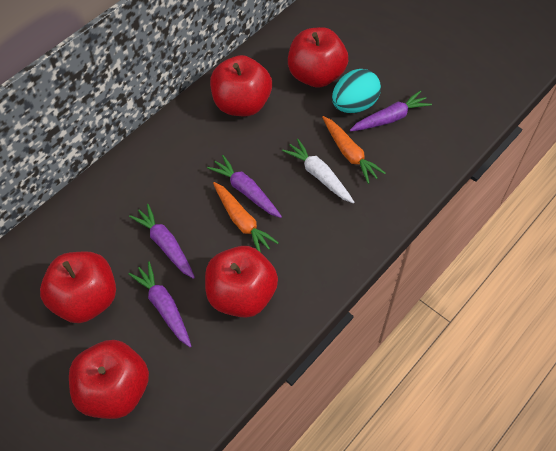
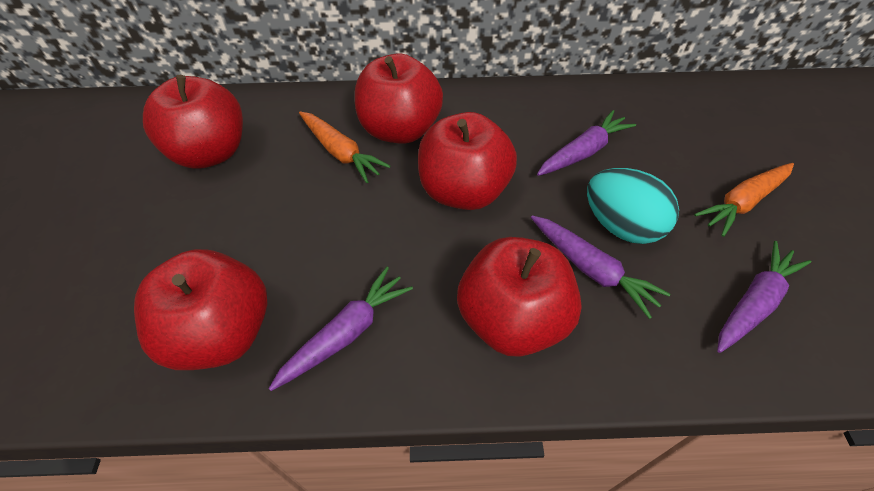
white carrot: [282,139,354,203] = 1 -> none = 0

